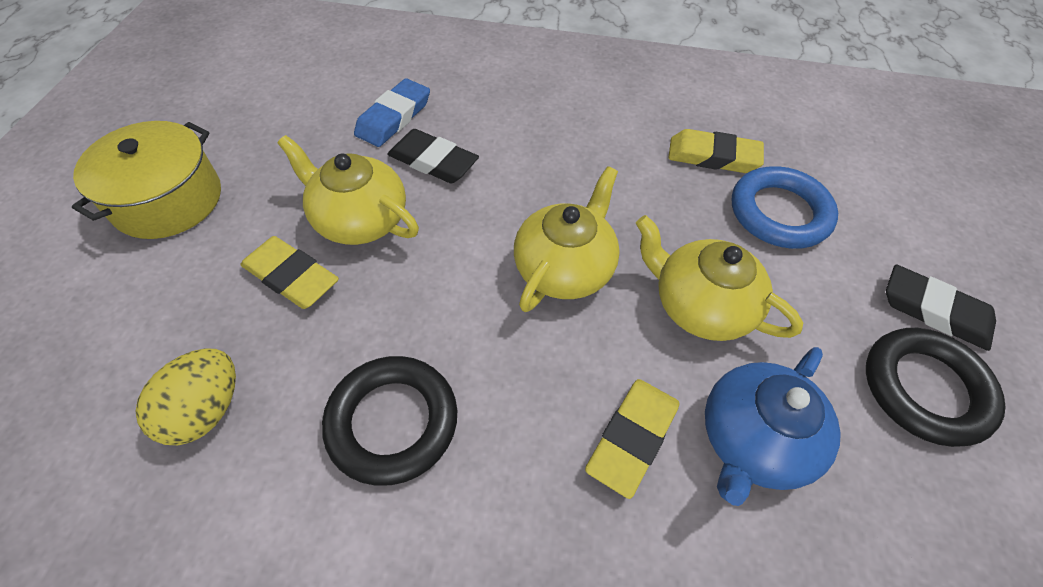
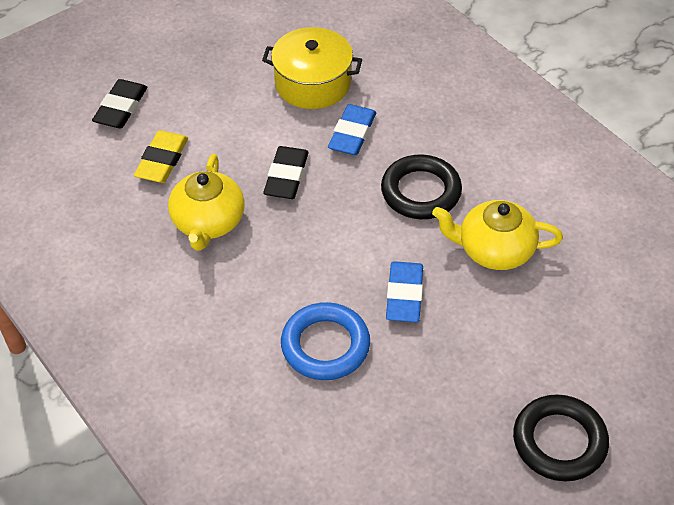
blue eraser: [354,78,430,147] = 1 -> [328,104,376,155] [386,261,423,322] = 2
blue teapot: [705,347,841,506] = 1 -> none = 0
yellow egg: [135,348,236,445] = 1 -> none = 0
yellow eraser: [240,236,339,309] [585,379,680,499] [668,129,764,173] = 3 -> [134,130,188,183] = 1
yellow teapot: [278,135,419,245] [514,166,620,312] [636,215,803,341] = 3 -> [168,154,245,251] [432,200,563,270] = 2

